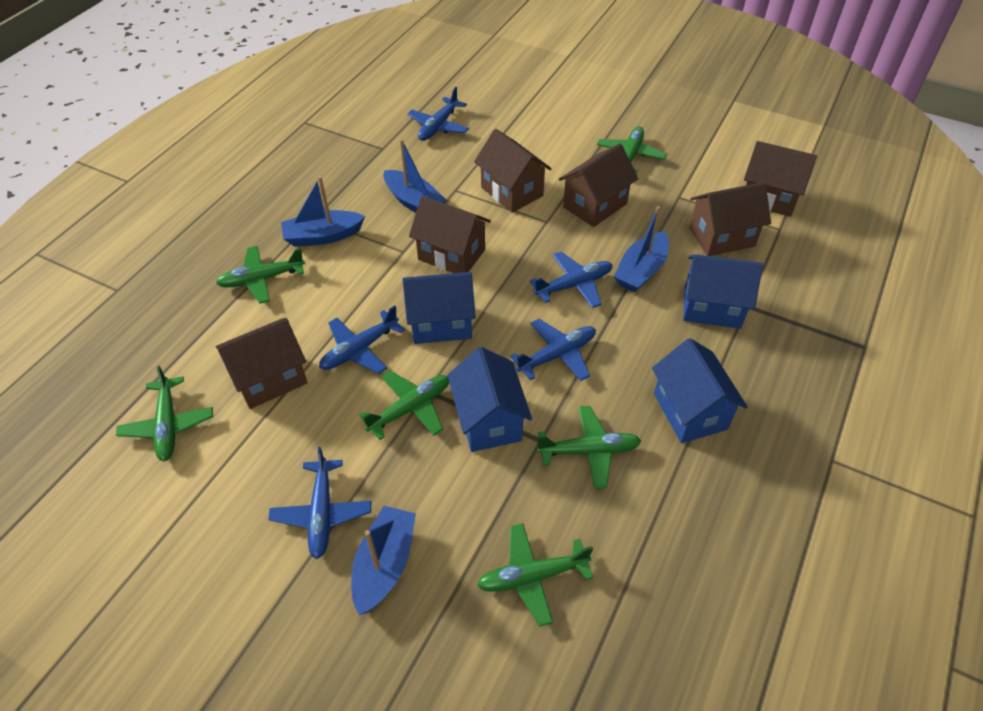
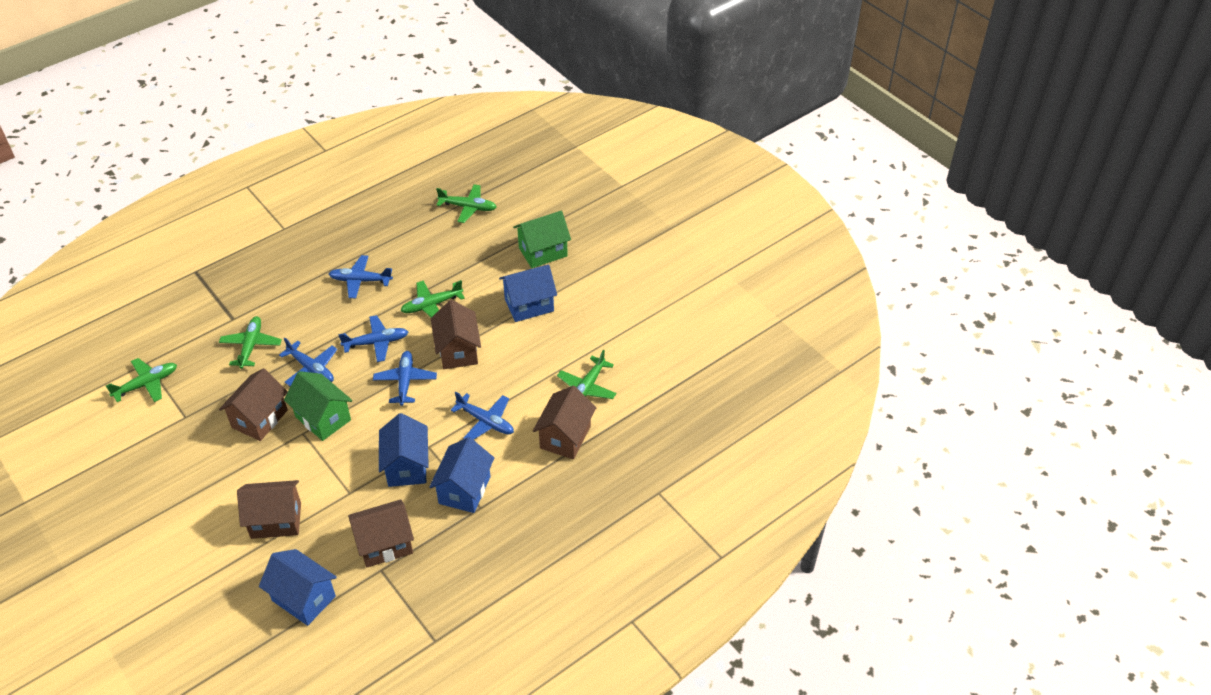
blue boat: [281,176,365,247] [351,506,416,615] [384,139,447,212] [614,206,669,293] = 4 -> none = 0
brown house: [216,318,307,409] [409,196,491,273] [474,129,552,213] [559,144,638,227] [689,182,771,256] [744,141,817,217] = 6 -> [219,368,288,441] [237,480,301,539] [348,499,414,568] [431,300,481,369] [533,386,596,459] = 5
green house: none = 0 -> [284,371,353,441] [513,211,571,268] = 2
green plane: [116,366,213,461] [216,246,305,304] [359,371,449,440] [477,523,593,626] [536,406,641,489] [597,126,667,174] = 6 -> [106,358,177,402] [219,316,282,369] [400,280,465,317] [436,184,497,223] [557,349,617,399] = 5

